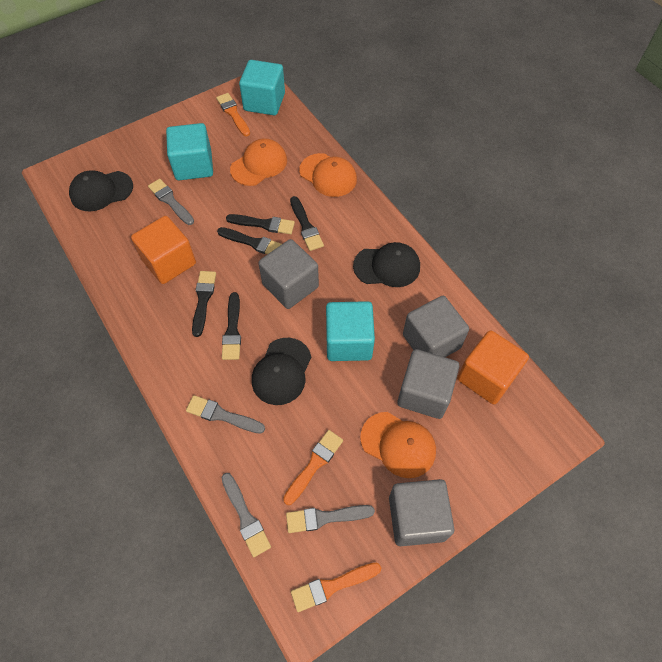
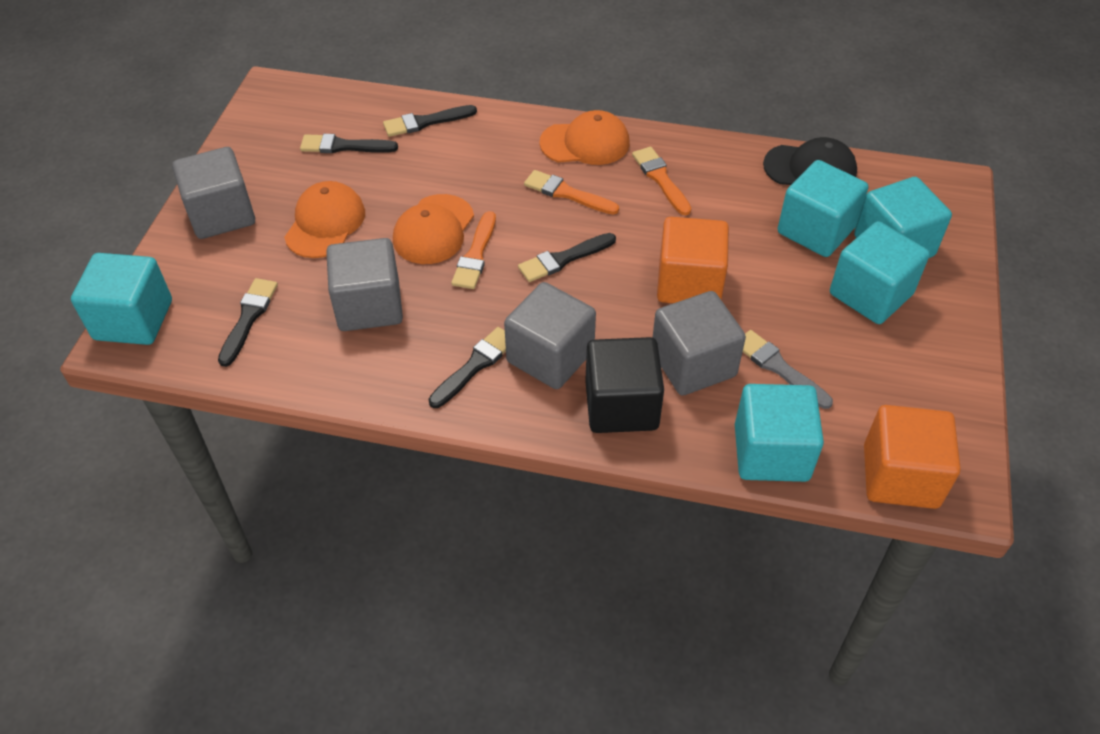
black cap: [69,170,133,211] [252,338,311,405] [353,242,420,287] = 3 -> [763,137,857,185] = 1
black cube: none = 0 -> [585,337,664,433] = 1
grey brush: [148,179,194,225] [186,395,265,434] [221,473,271,557] [286,505,375,533] = 4 -> [743,330,833,409] = 1
turquoise cube: [166,123,213,180] [239,60,285,115] [326,301,375,361] = 3 -> [71,253,172,345] [735,384,824,482] [777,160,868,257] [830,221,930,324] [854,177,952,258] = 5

